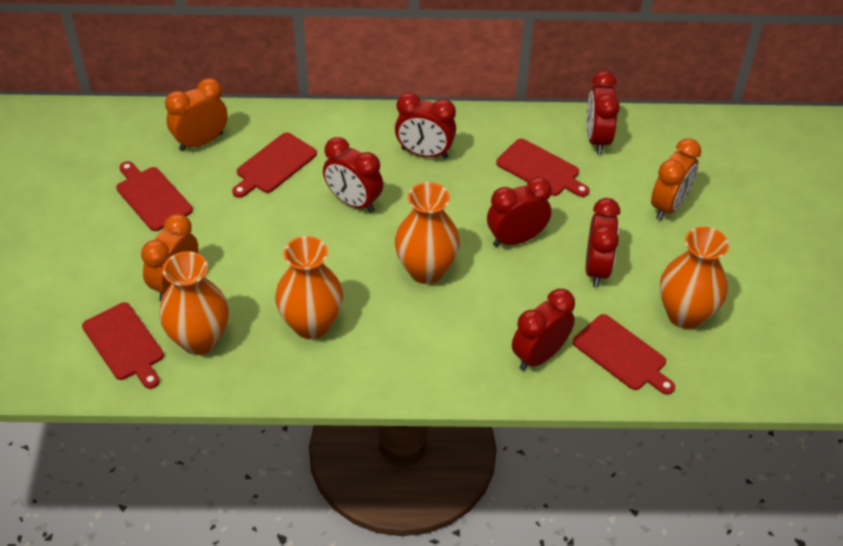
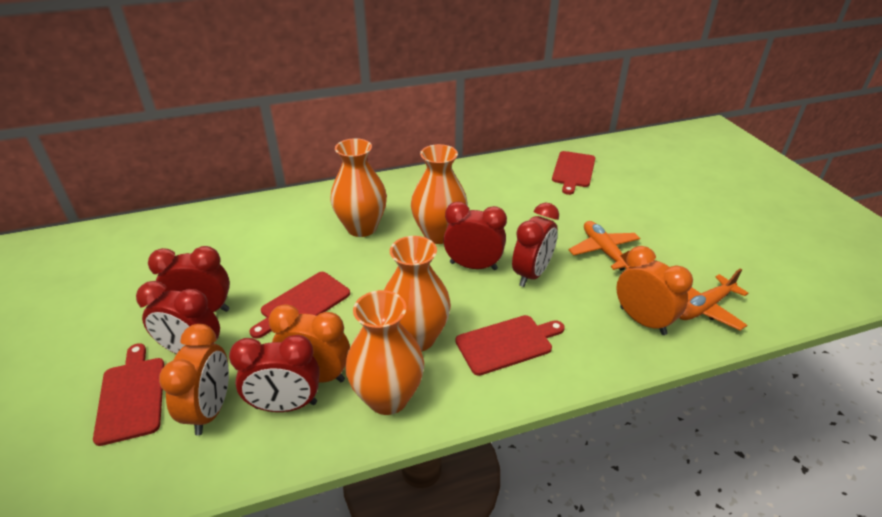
orange plane: none = 0 -> [569,221,641,270] [679,268,748,331] = 2
red clock: [323,137,383,213] [395,92,456,158] [487,177,552,247] [512,289,575,371] [586,198,620,287] [587,71,620,154] = 6 -> [136,281,220,354] [148,246,230,312] [229,335,320,412] [443,202,507,270] [512,203,559,287] = 5
red cutting board: [82,302,164,389] [116,161,193,231] [232,132,317,198] [496,138,589,197] [573,314,675,395] = 5 -> [93,343,164,446] [250,272,350,339] [455,315,565,376] [552,151,595,195] = 4

